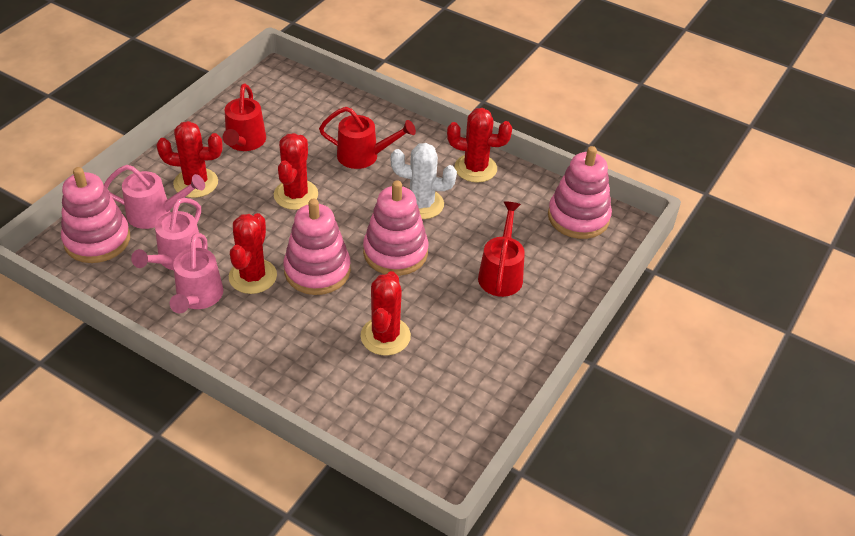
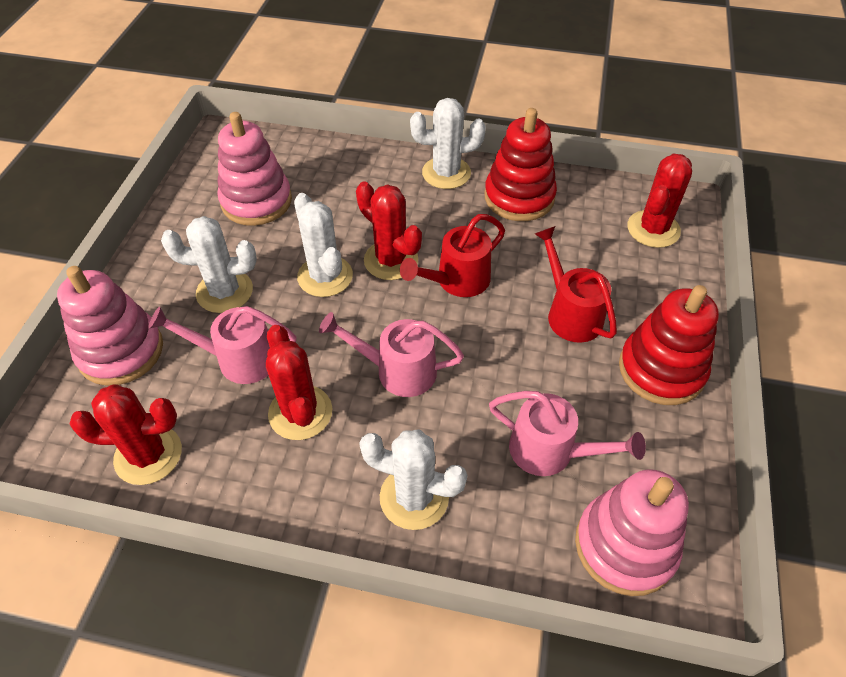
pink stacking toy: [61,167,130,263] [284,199,351,295] [363,181,428,276] [548,146,612,239] = 4 -> [57,266,163,386] [218,112,292,226] [575,469,689,596] = 3
red cactus: [156,121,223,198] [229,213,277,294] [274,133,318,210] [361,271,411,356] [447,108,512,183] = 5 -> [70,384,182,485] [266,325,332,440] [356,181,422,280] [627,153,692,248] = 4
red stacking toy: none = 0 -> [484,108,557,221] [619,285,719,405] = 2
red watering can: [223,83,266,151] [319,107,416,169] [478,201,525,297] = 3 -> [400,214,505,297] [535,226,617,343] = 2
white cactus: [391,143,457,219] = 1 -> [161,216,257,313] [294,193,353,297] [359,429,467,530] [410,98,486,189] = 4

